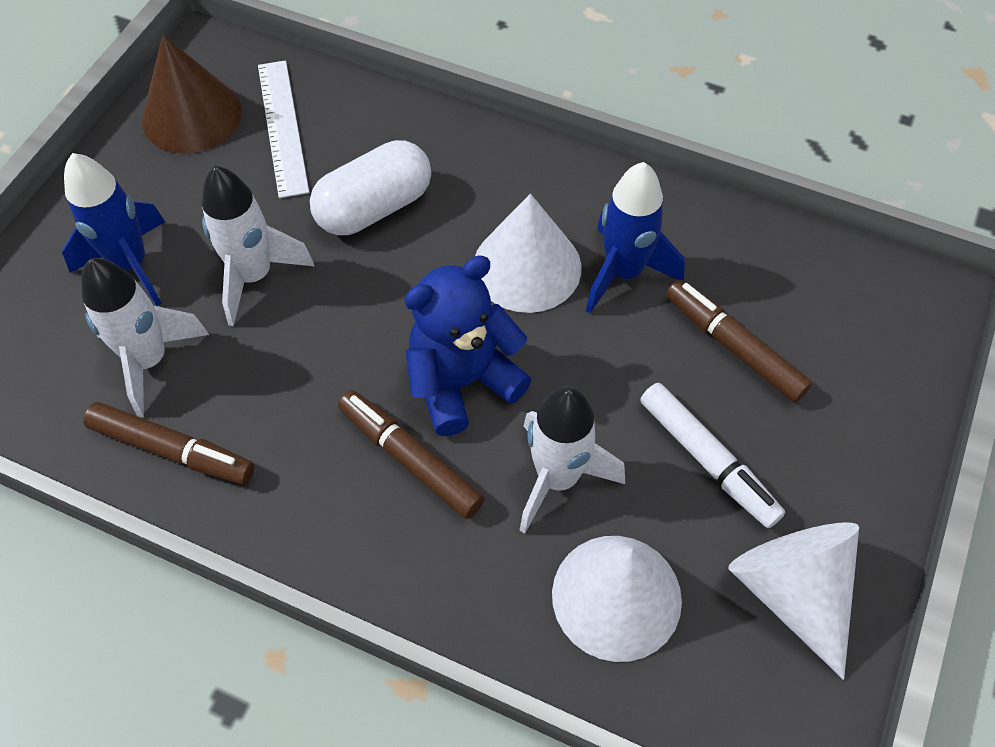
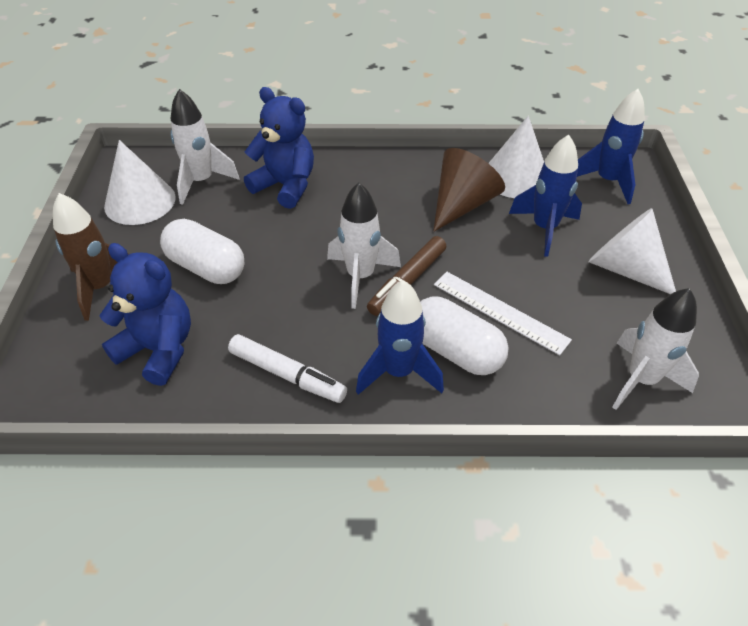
blue rocket: [62,153,165,306] [586,162,685,314] = 2 -> [356,280,444,395] [509,135,582,257] [577,89,645,204] = 3
blue teddy bear: [405,255,532,436] = 1 -> [99,243,191,386] [244,87,314,209] = 2
brown marker: [83,402,254,485] [338,390,485,519] [666,279,812,402] = 3 -> [367,236,446,316] = 1
brown rocket: none = 0 -> [53,193,129,321] = 1
white capsule: [310,140,431,235] = 1 -> [160,219,244,284] [420,297,509,375] = 2

